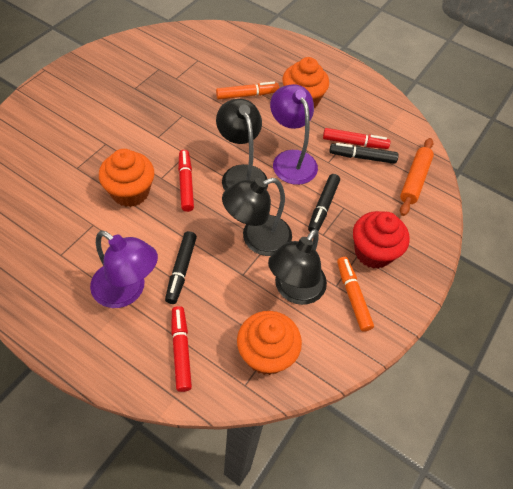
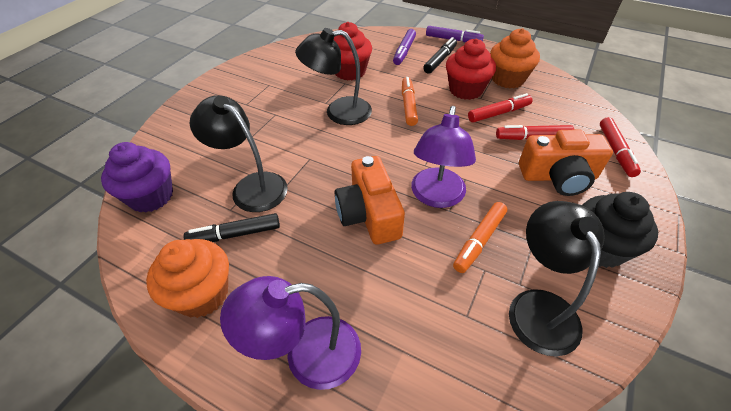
black cupcake: none = 0 -> [582,192,658,268] = 1
black marker: [165,231,197,304] [308,174,340,232] [329,143,398,164] = 3 -> [184,213,280,242] [423,37,457,74] = 2
orange camera: none = 0 -> [335,156,405,244] [519,129,613,196] = 2
orange cupcake: [99,149,154,207] [237,311,302,375] [282,57,329,108] = 3 -> [146,239,229,318] [490,28,540,88] = 2
orange rolling pin: [400,138,434,216] = 1 -> none = 0
purple cupcake: none = 0 -> [101,142,173,213] = 1
purple marker: none = 0 -> [393,29,416,65] [426,26,484,42] = 2
red cupcake: [353,211,410,269] = 1 -> [334,22,372,80] [446,39,496,100] = 2

